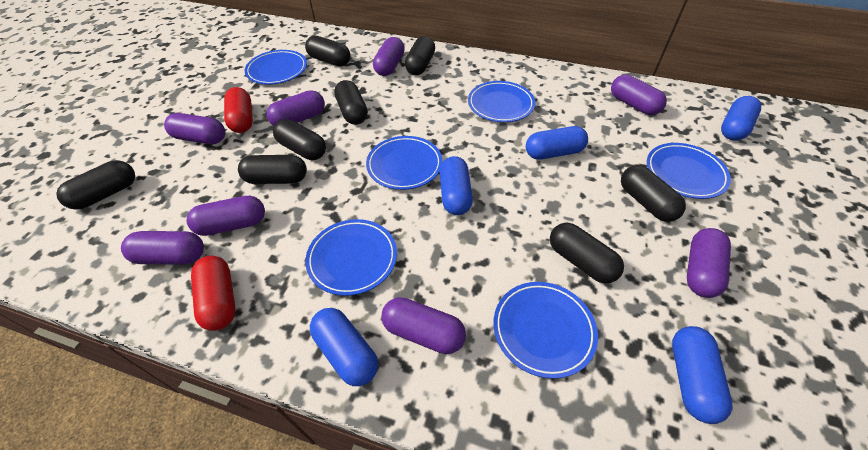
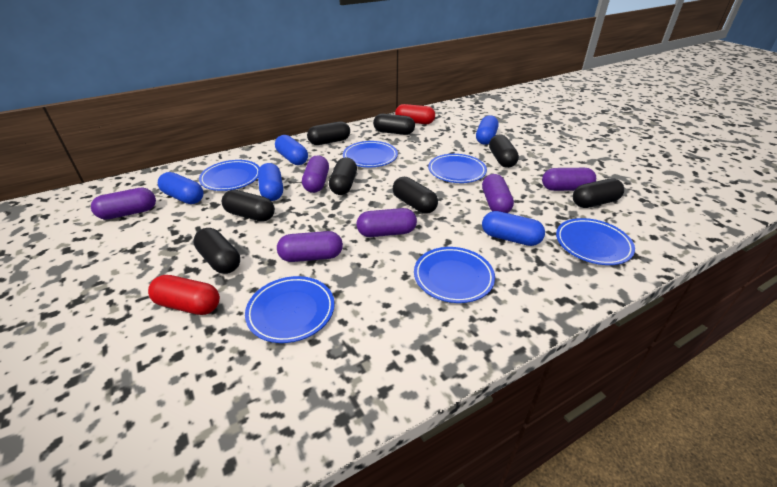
purple capsule: [121,231,204,265] [164,113,225,144] [187,196,265,236] [267,90,325,126] [373,37,405,76] [382,297,466,354] [611,74,667,115] [687,228,731,298] = 8 -> [91,188,156,220] [277,231,343,262] [302,155,329,193] [356,208,417,237] [482,174,514,213] [542,168,596,191] = 6

